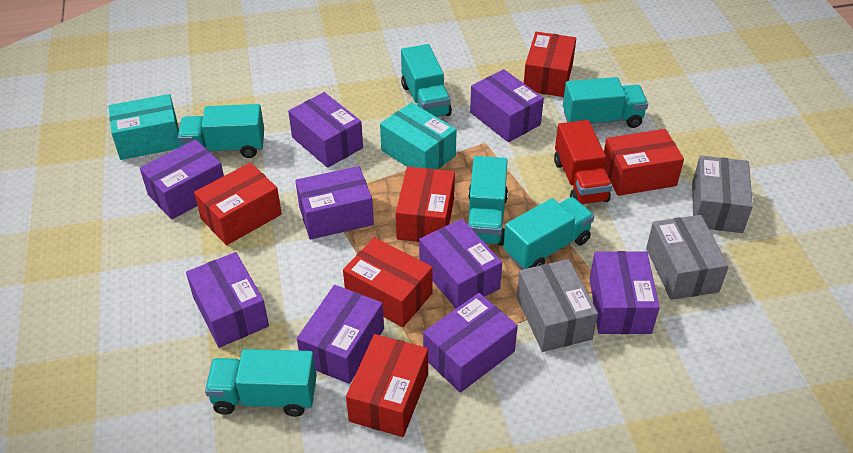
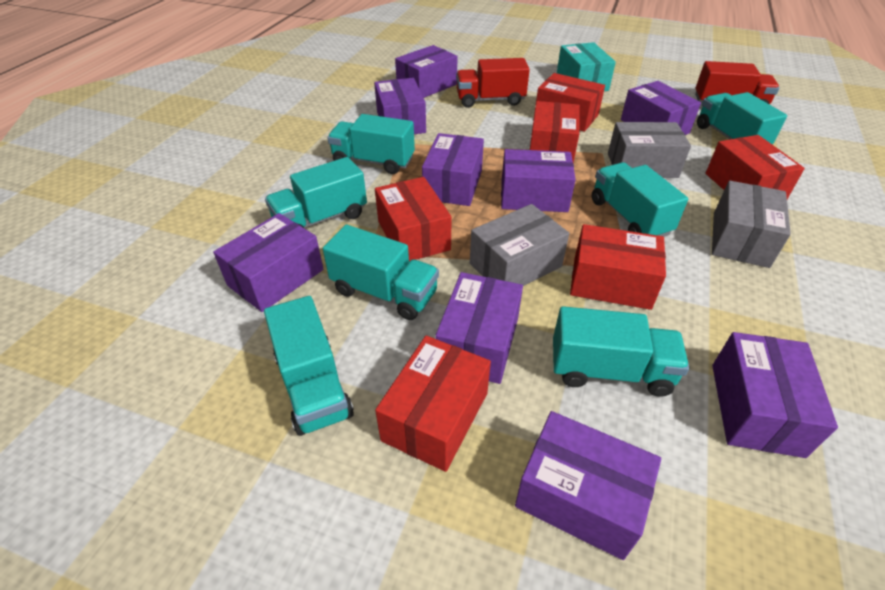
red truck: [554,120,612,205] = 1 -> [456,58,530,108] [695,61,779,105] = 2
turquoise box: [108,94,181,160] [380,102,457,170] = 2 -> [557,42,616,91] = 1
turquoise truck: [178,104,264,158] [205,349,317,417] [401,44,452,117] [468,156,508,246] [503,197,594,270] [563,77,648,128] = 6 -> [264,296,354,436] [265,157,367,228] [323,225,439,320] [327,114,415,174] [553,306,689,397] [592,162,688,237] [697,92,787,145] = 7

